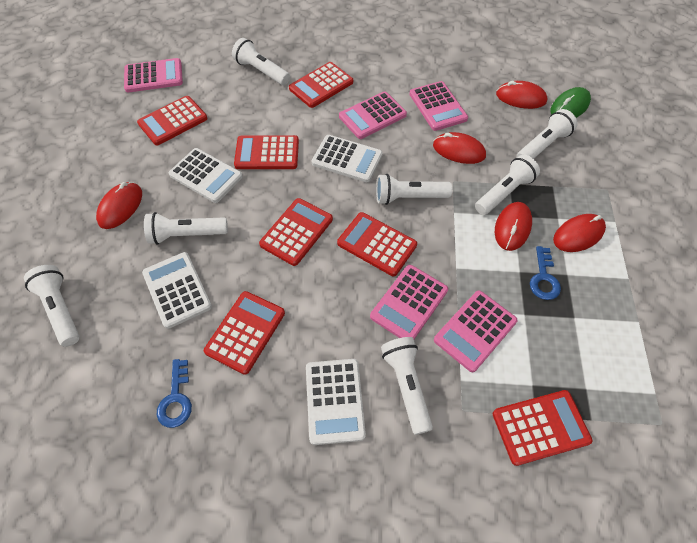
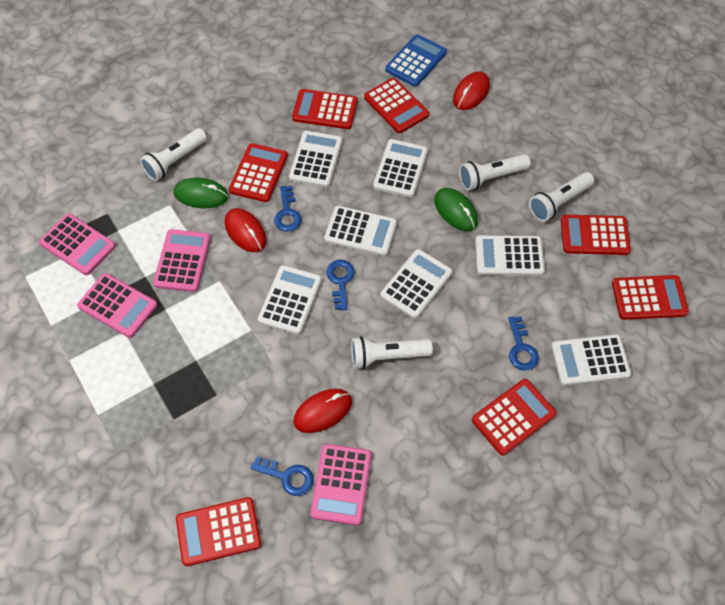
blue calculator: none = 0 -> [385,34,447,87] = 1
blue key: [157,359,192,428] [530,246,561,300] = 2 -> [251,456,314,496] [274,186,301,231] [326,260,355,310] [508,316,539,370] = 4
green mouse: [551,87,591,118] = 1 -> [174,178,228,208] [434,188,478,231] = 2
pink calculator: [124,58,183,92] [339,91,407,139] [370,265,448,339] [409,81,468,131] [434,290,517,372] = 5 -> [39,214,116,275] [77,273,158,338] [153,229,211,292] [310,444,371,526] = 4
red mouse: [96,182,142,229] [433,132,486,164] [495,202,532,251] [496,81,548,109] [553,214,606,252] = 5 -> [225,208,267,252] [293,389,352,433] [453,71,490,110] = 3
white calculator: [142,252,212,329] [169,148,243,203] [306,359,366,445] [312,135,383,182] = 4 -> [258,265,322,335] [289,131,342,187] [324,206,397,256] [373,139,428,198] [380,249,453,319] [475,235,545,276] [551,334,631,386] = 7
white flashlight: [24,265,80,347] [144,212,228,245] [232,38,290,85] [376,174,453,205] [381,337,433,435] [475,155,540,215] [516,109,578,159] = 7 -> [140,128,207,181] [351,336,433,369] [459,154,531,191] [529,172,594,222] = 4

